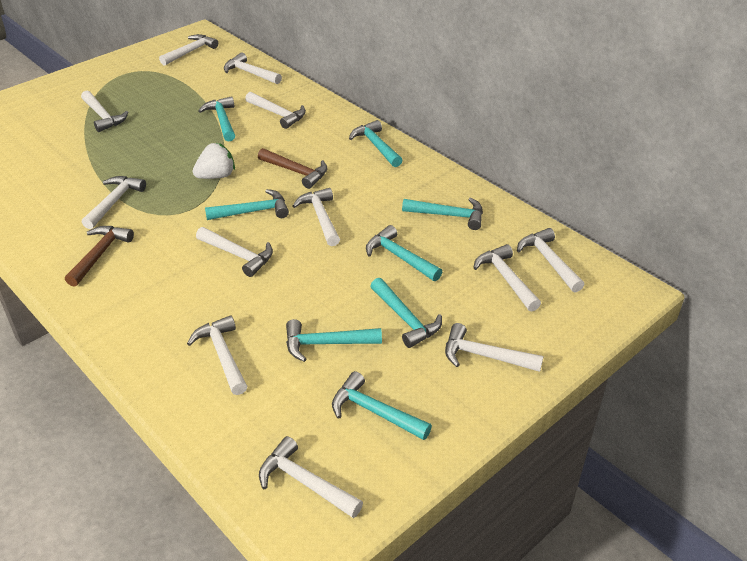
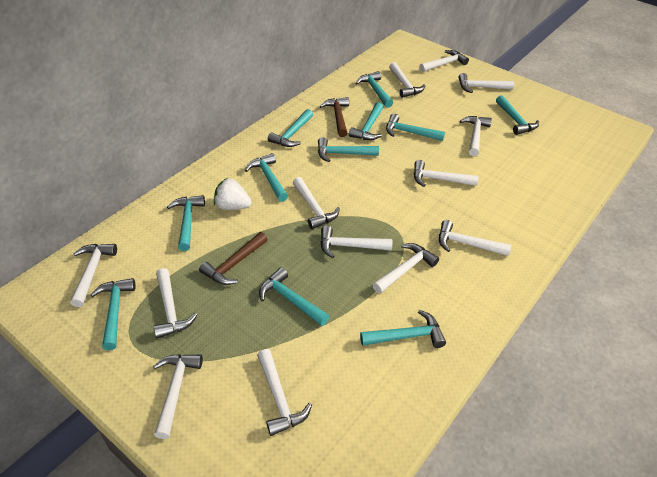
turquoise hammer: [198,96,235,142] [205,189,289,220] [286,319,382,362] [332,371,432,440] [349,120,403,167] [366,225,442,281] [370,278,442,348] [402,197,483,230] = 8 -> [90,278,135,350] [167,195,205,251] [245,153,288,202] [259,268,330,326] [268,109,313,147] [318,137,379,162] [349,102,383,140] [356,71,393,108] [360,310,446,348] [386,114,445,141] [496,95,539,135] = 11
white hammer: [81,91,128,132] [82,176,146,229] [159,34,218,66] [187,315,248,395] [196,227,273,277] [224,53,282,84] [245,92,306,129] [259,436,363,518] [293,188,340,246] [445,323,544,372] [473,244,541,312] [517,228,584,292] = 12 -> [70,244,117,307] [153,268,197,339] [153,354,203,439] [257,349,312,436] [293,177,340,229] [321,226,392,258] [373,243,439,294] [389,62,425,98] [414,160,479,187] [419,50,469,72] [439,220,511,256] [458,73,514,93] [460,116,492,156] = 13

